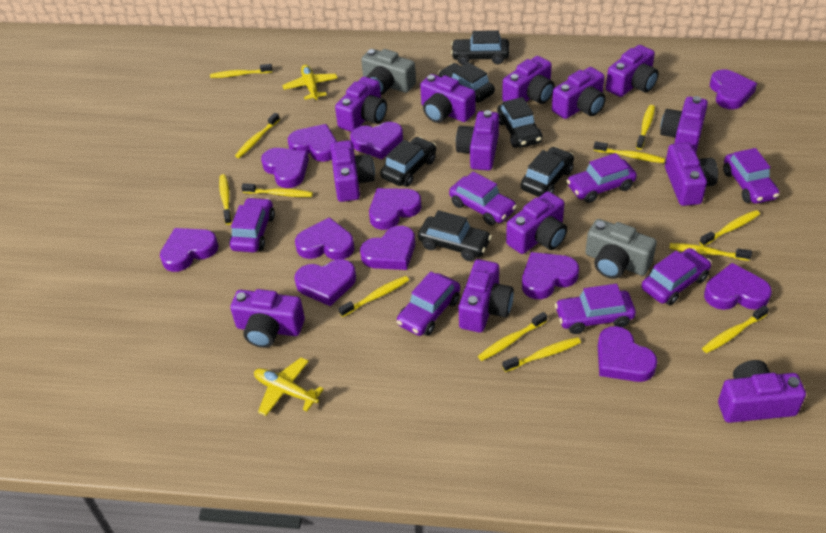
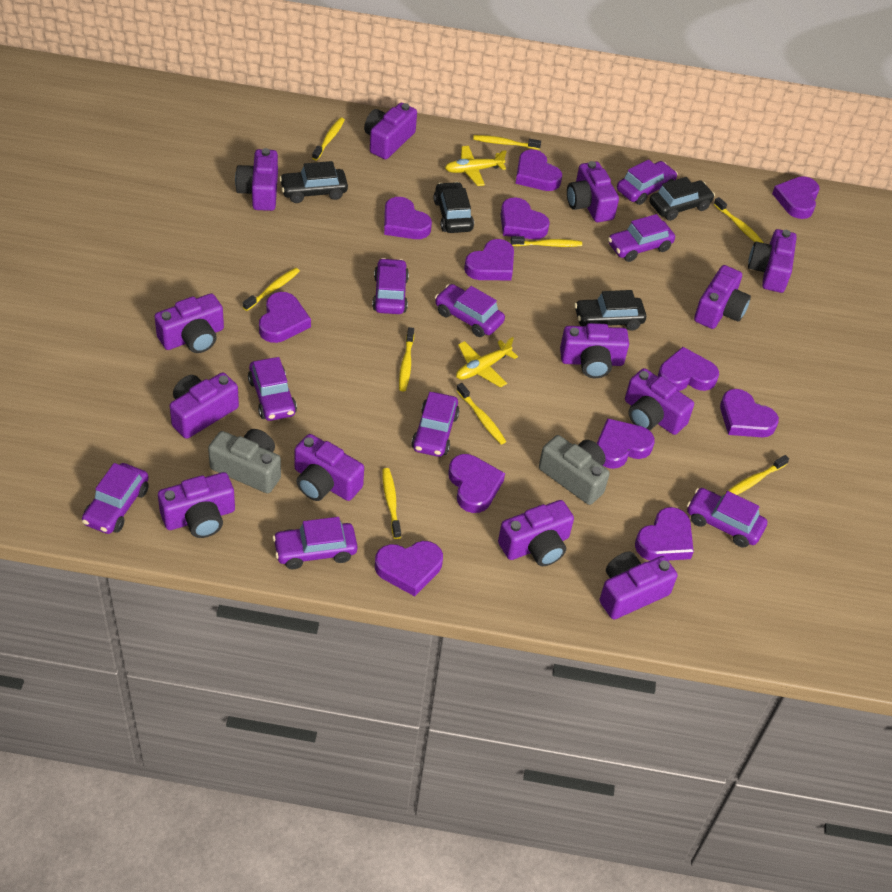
black car: [380,137,436,187] [418,210,492,261] [438,62,495,103] [451,30,510,65] [497,97,542,148] [521,147,574,197] = 6 -> [279,161,348,203] [434,182,474,233] [574,290,646,331] [649,177,715,221] = 4
purple car: [229,197,275,253] [397,271,460,336] [449,172,517,225] [555,284,636,334] [567,153,637,203] [642,248,712,305] [723,148,779,204] = 7 -> [82,463,149,534] [248,357,297,421] [273,517,357,569] [372,258,409,314] [411,392,459,457] [435,284,505,337] [608,214,675,262] [617,160,678,205] [687,488,767,548] = 9
yellow toothbrush: [210,64,272,78] [219,174,232,225] [235,113,280,158] [241,183,313,197] [339,276,409,317] [478,312,547,361] [502,337,581,372] [594,141,665,163] [636,105,655,150] [669,243,752,261] [699,210,760,246] [702,305,769,353] = 12 -> [243,268,300,311] [312,117,345,160] [382,468,401,539] [399,327,414,391] [456,383,506,444] [473,135,541,150] [510,236,582,247] [714,197,764,243] [724,455,789,495] = 9

